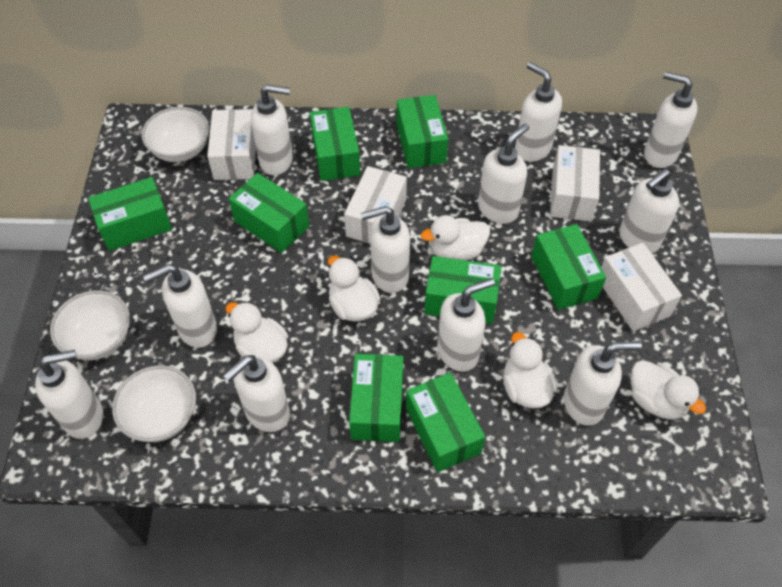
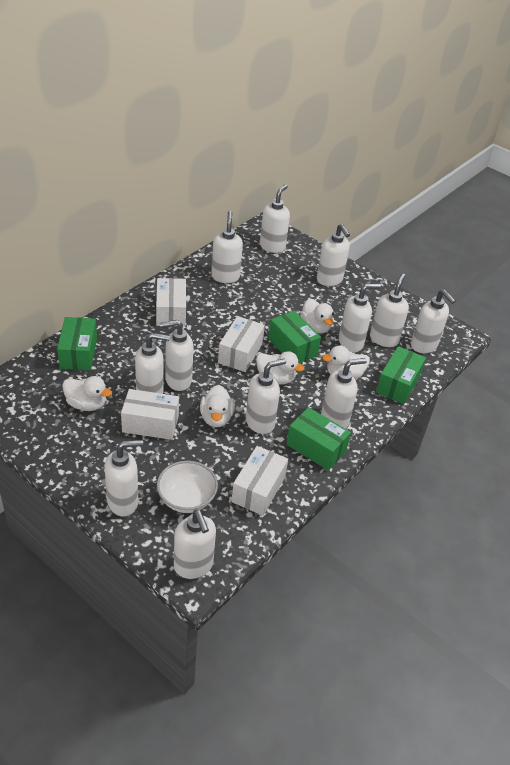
green box: [88,177,172,251] [229,173,309,253] [310,107,360,181] [349,354,403,442] [397,95,448,168] [406,372,485,472] [424,256,501,324] [531,224,606,310] = 8 -> [57,317,97,370] [268,310,321,363] [287,407,351,471] [376,346,426,404] = 4
white bowl: [50,290,130,360] [112,365,196,442] [142,107,209,162] = 3 -> [157,461,218,513] = 1
white soap dispenser: [35,350,103,439] [143,264,217,348] [223,355,290,432] [251,85,293,175] [361,206,410,293] [437,278,495,372] [478,123,529,224] [515,62,562,162] [564,341,642,425] [619,169,679,254] [644,71,697,168] = 11 -> [104,440,143,516] [135,333,170,394] [160,320,193,391] [174,510,216,579] [211,211,243,283] [246,359,286,434] [260,184,290,253] [317,224,350,286] [321,358,367,429] [339,284,381,352] [370,274,409,347] [411,289,456,353] = 12

